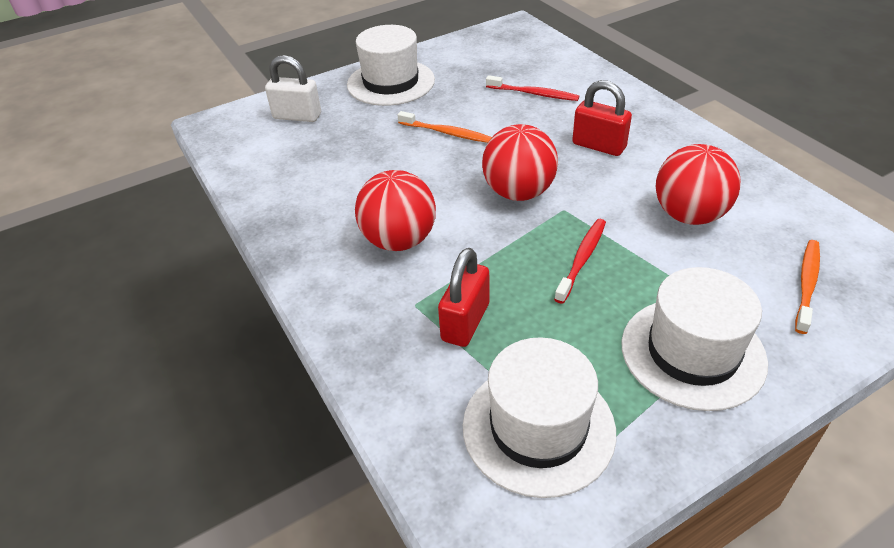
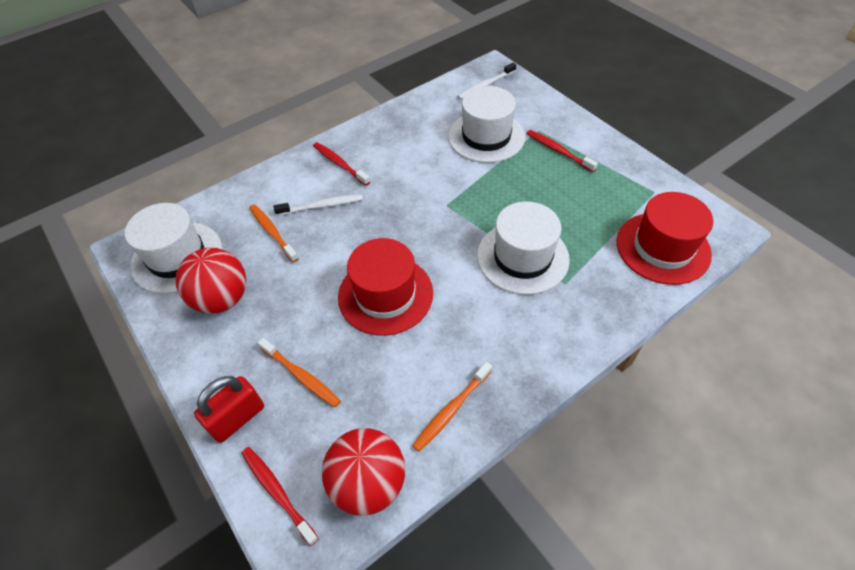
orange toothbrush: [398,111,492,143] [795,240,820,334] = 2 -> [249,204,299,262] [258,338,341,407] [412,362,492,451] = 3
red ball: [355,170,436,251] [482,124,558,201] [656,144,741,225] = 3 -> [176,248,246,314] [322,428,405,516] = 2
red hat: none = 0 -> [338,238,433,336] [617,192,713,285] = 2
red padlock: [438,248,489,347] [572,80,632,156] = 2 -> [194,376,264,443] = 1
red toothbrush: [486,75,579,101] [554,219,606,304] = 2 -> [242,447,319,546] [313,142,370,186] [527,130,598,172] = 3
white padlock: [265,55,321,122] = 1 -> none = 0
white toothbrush: none = 0 -> [274,194,363,216] [457,63,516,99] = 2

